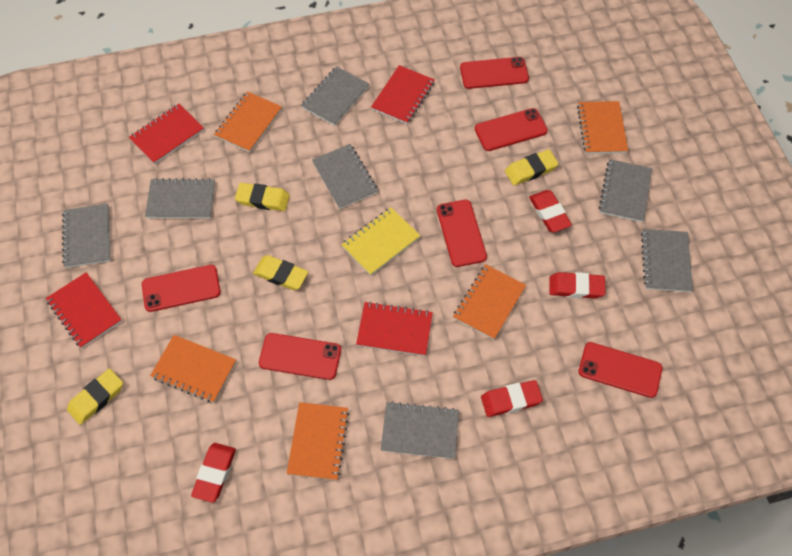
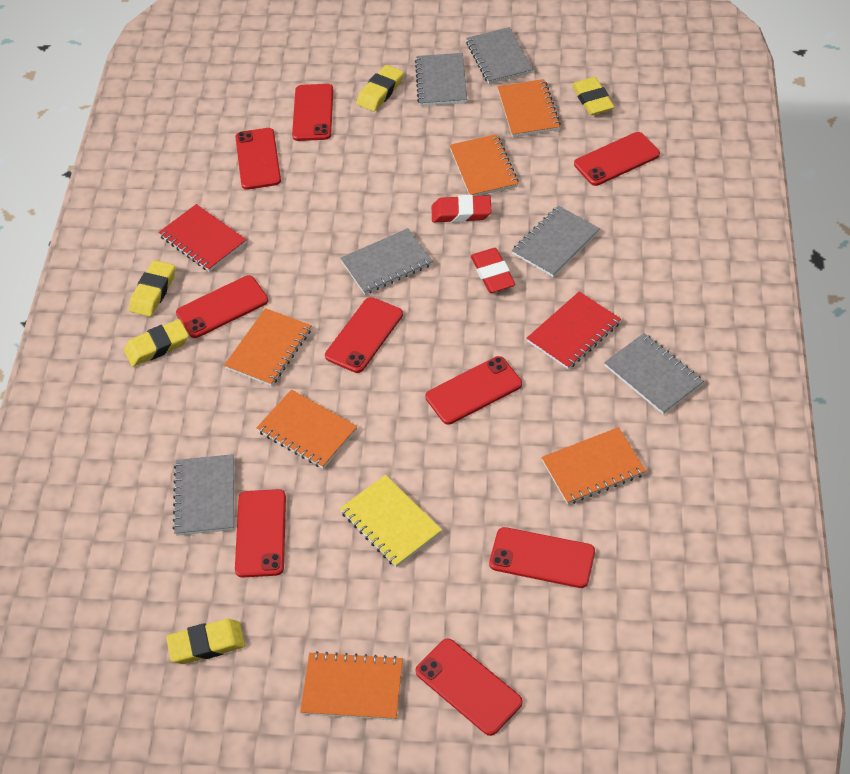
grey notebook: [62,203,111,268] [145,178,215,218] [301,66,369,126] [312,144,378,209] [381,401,459,459] [599,159,652,222] [641,229,693,292] = 7 -> [172,454,234,536] [340,228,433,295] [415,53,467,106] [466,27,533,84] [512,206,600,277] [604,333,704,415] = 6
orange notebook: [150,335,236,403] [214,91,282,153] [287,402,349,480] [453,264,526,340] [577,101,628,154] = 5 -> [224,308,312,386] [256,390,357,469] [300,651,403,720] [450,134,519,196] [498,79,561,137] [541,427,646,505] = 6
red eraser: [191,443,236,503] [481,380,543,417] [529,190,572,232] [549,272,605,299] = 4 -> [432,195,492,223] [471,248,516,293] = 2
red notebook: [46,272,122,348] [129,104,204,164] [356,301,433,356] [371,65,435,124] = 4 -> [158,204,247,272] [527,291,621,370] = 2
red phone: [142,265,221,312] [259,333,341,380] [437,200,487,267] [460,57,529,89] [475,108,548,151] [579,342,662,398] = 6 -> [176,275,268,338] [235,128,281,190] [235,489,286,578] [292,84,333,141] [325,297,403,373] [415,638,523,736] [425,356,522,425] [489,527,595,588] [574,132,660,186] = 9
yellow eraser: [67,369,123,425] [235,183,290,211] [253,255,308,290] [505,149,559,185] = 4 -> [124,319,189,367] [129,260,175,317] [166,619,245,664] [356,65,404,111] [572,77,614,115] = 5

